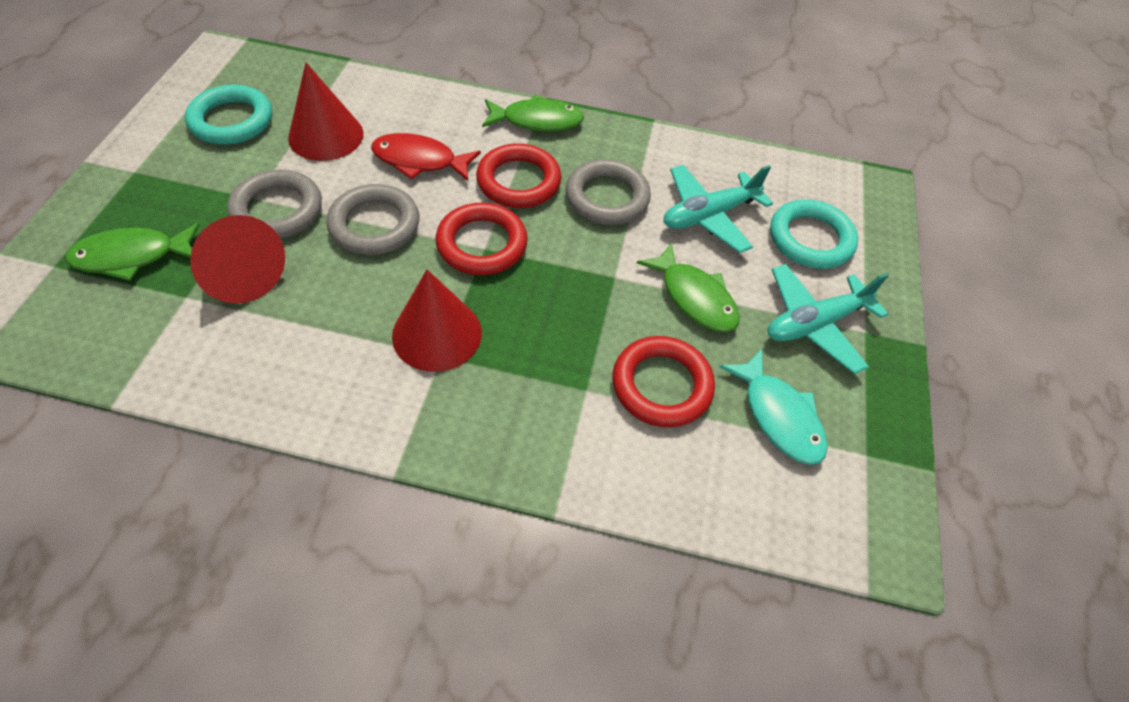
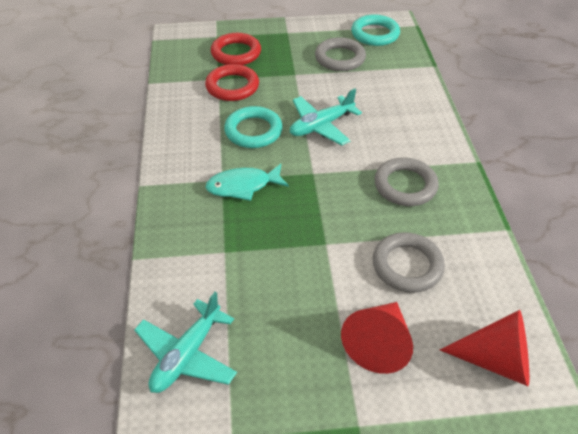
green fish: [65,223,200,281] [482,94,584,131] [636,243,740,332] = 3 -> none = 0
red cone: [190,215,285,304] [288,63,364,161] [392,269,482,372] = 3 -> [341,302,413,374] [440,310,529,386] = 2
red fish: [371,133,481,181] = 1 -> none = 0
red ring: [435,203,528,275] [476,143,561,208] [612,336,715,427] = 3 -> [205,64,259,101] [211,33,261,65] = 2

